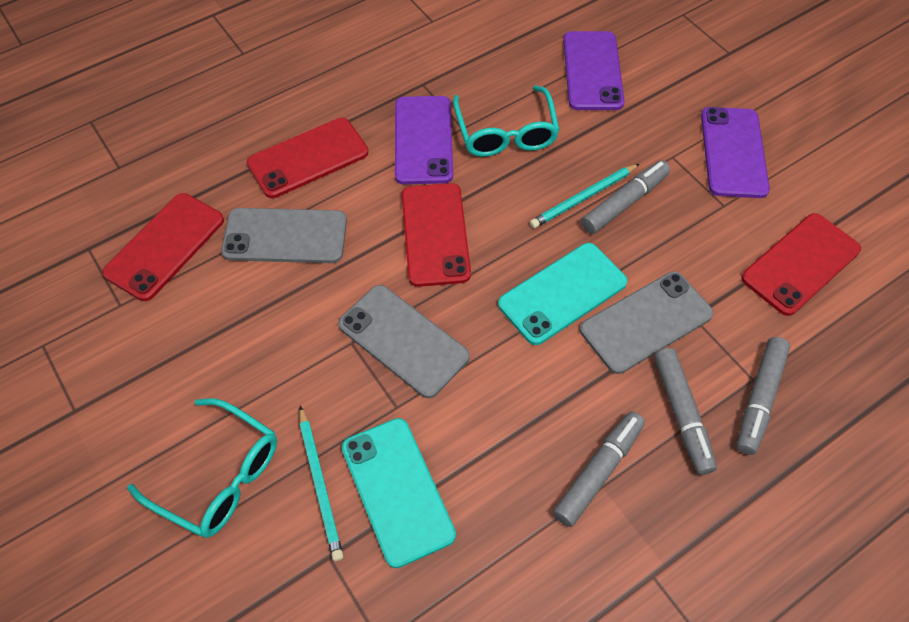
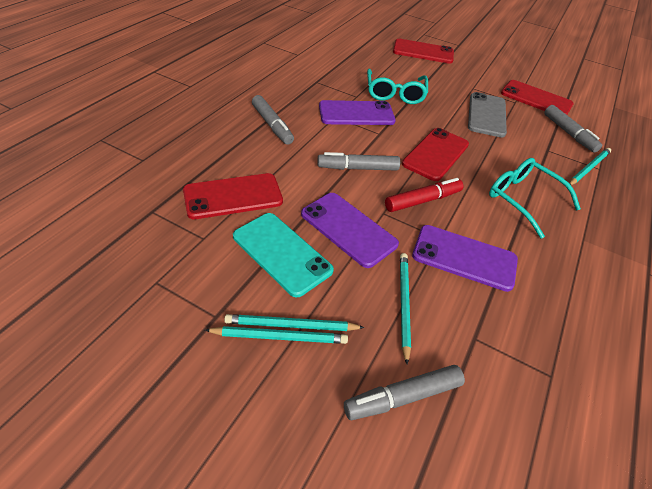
grey phone: [221,208,347,263] [338,285,470,398] [580,271,714,374] = 3 -> [468,92,507,137] = 1
red marker: none = 0 -> [385,178,464,212] = 1
turquoise pencil: [299,406,343,561] [530,164,639,228] = 2 -> [205,326,348,344] [224,314,365,331] [400,253,411,364] [569,148,611,185] = 4
turquoise phone: [342,418,456,568] [498,243,627,345] = 2 -> [233,213,334,297] = 1

